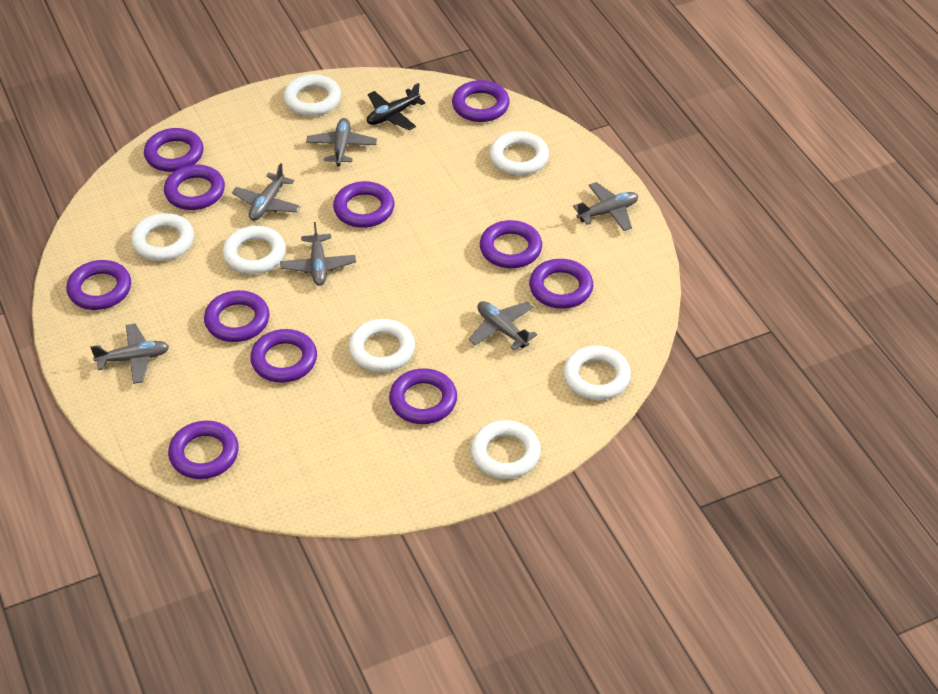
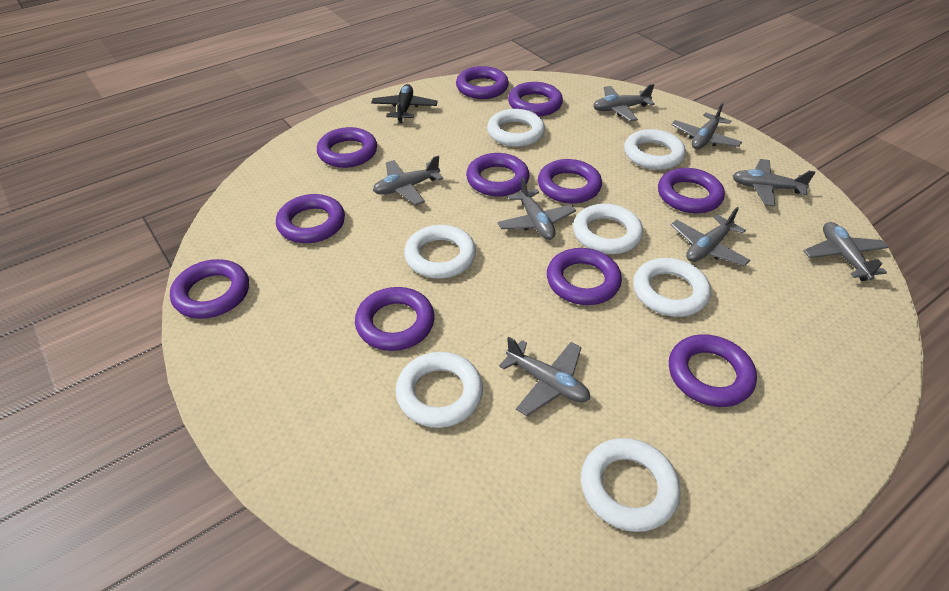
grey plane: [90,323,169,384] [232,163,301,221] [280,222,356,286] [306,118,377,166] [468,301,537,350] [573,182,638,231] = 6 -> [373,155,443,205] [497,177,576,240] [499,337,590,416] [593,84,655,121] [671,103,742,149] [671,207,751,266] [733,159,815,206] [803,222,888,281] = 8

